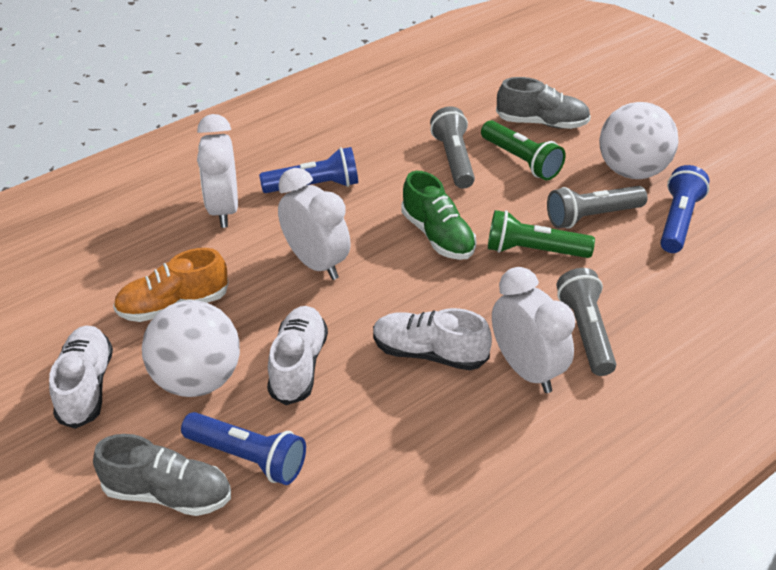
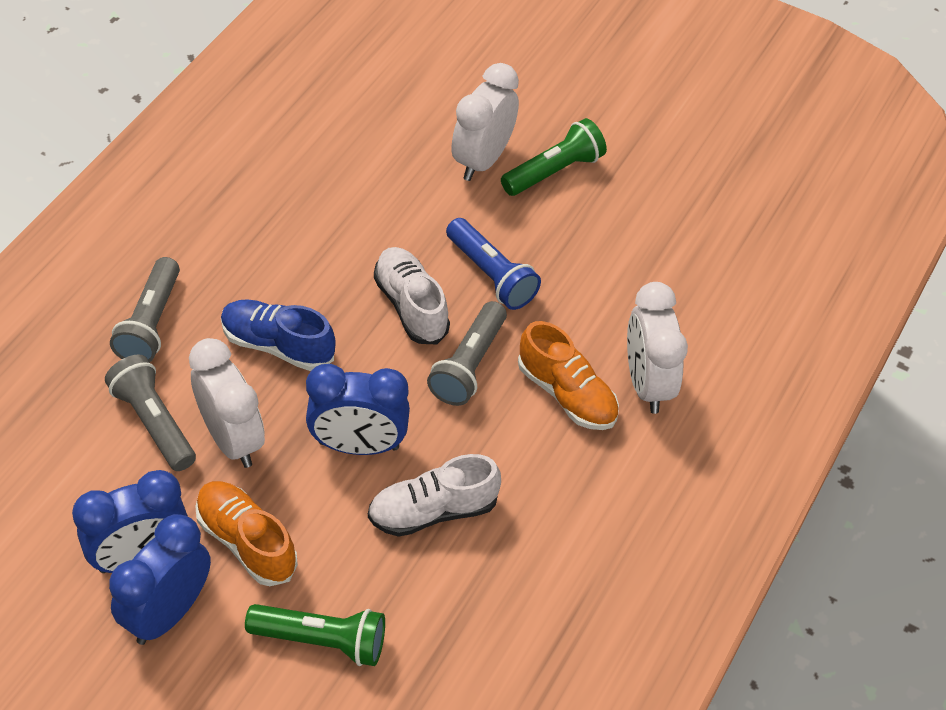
blue clock: none = 0 -> [72,470,188,573] [109,514,211,645] [306,364,410,455] = 3
blue flashlight: [181,412,306,485] [259,147,358,193] [660,165,709,253] = 3 -> [446,218,541,310] = 1
blue shoe: none = 0 -> [221,299,336,371] = 1
green shoe: [401,171,476,260] = 1 -> none = 0
grey shoe: [93,434,231,516] [496,77,591,129] = 2 -> none = 0
orange shoe: [113,248,229,322] = 1 -> [195,481,298,586] [518,321,619,430] = 2
white ball: [142,300,240,397] [599,102,679,179] = 2 -> none = 0
white shoe: [49,326,113,429] [267,306,328,405] [373,308,492,370] = 3 -> [368,454,501,537] [374,247,450,344] = 2

